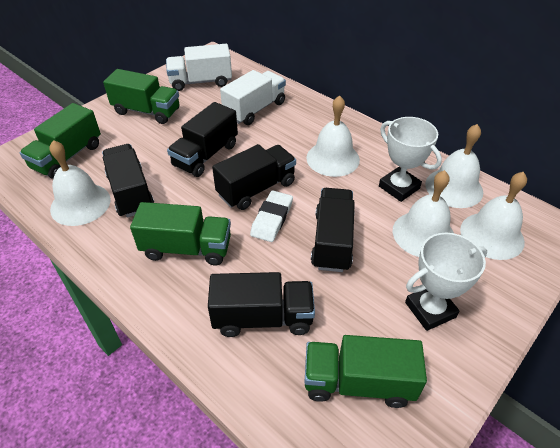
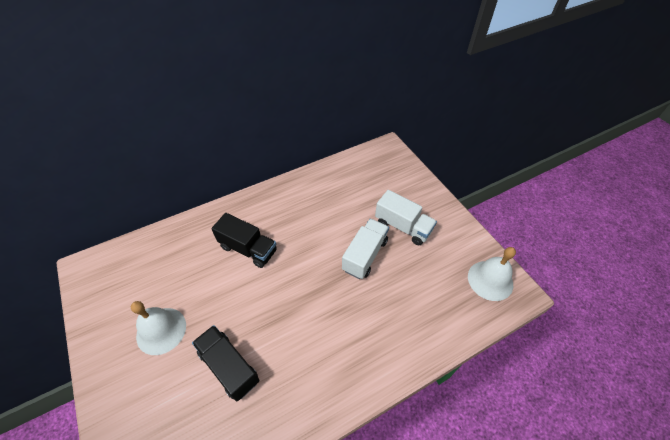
black truck: [102,144,154,217] [167,102,238,177] [208,272,315,337] [212,144,296,210] [311,188,355,272] = 5 -> [192,325,260,402] [211,213,277,268] = 2
green truck: [19,103,101,179] [103,69,179,124] [130,202,231,265] [304,335,427,408] = 4 -> none = 0
white bell: [49,140,111,226] [306,95,360,177] [393,170,454,257] [425,124,483,208] [460,172,527,260] = 5 -> [131,301,186,355] [468,247,516,301] = 2
white eraser: [250,191,293,242] = 1 -> none = 0
white trophy: [379,117,442,202] [405,233,487,331] = 2 -> none = 0

